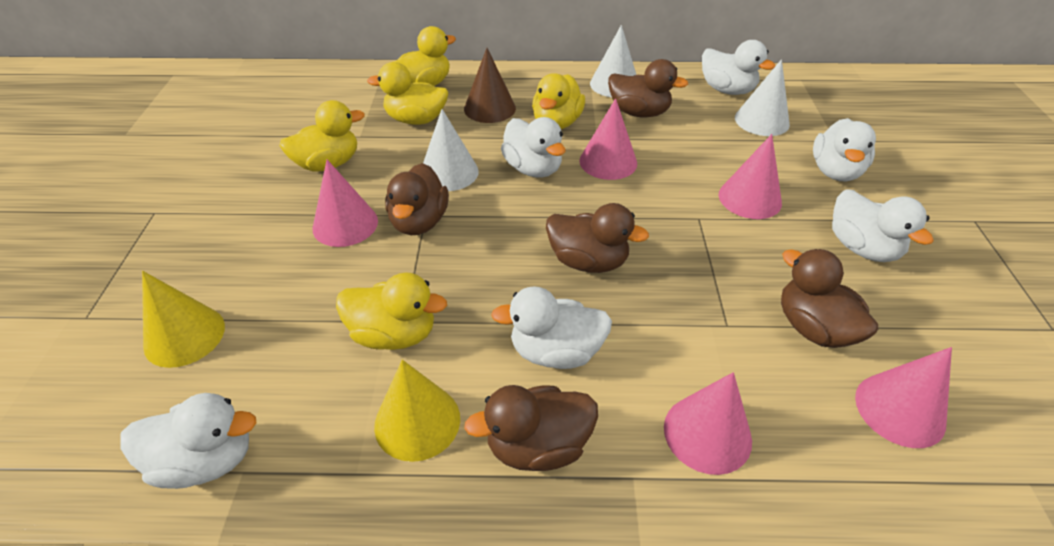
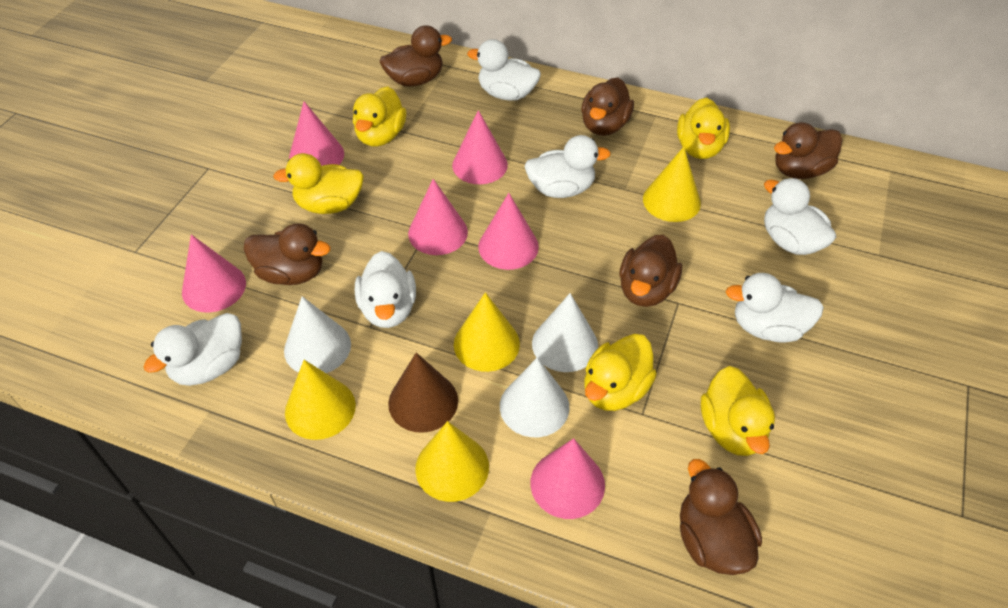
brown duck: [385,163,449,235] [464,385,598,471] [546,203,649,273] [608,59,688,118] [781,249,878,348] = 5 -> [244,223,330,285] [380,25,452,86] [581,78,634,136] [619,235,682,307] [680,459,762,575] [774,122,842,179] = 6
pink cone: [312,160,378,247] [579,98,637,180] [664,372,752,475] [719,134,782,219] [855,347,952,448] = 5 -> [182,234,246,313] [289,101,344,166] [408,179,468,255] [452,110,508,184] [478,193,539,270] [530,438,605,519] = 6
yellow cone: [142,271,225,368] [374,360,460,462] = 2 -> [285,360,356,440] [415,421,489,502] [454,292,520,372] [643,147,701,222] = 4

